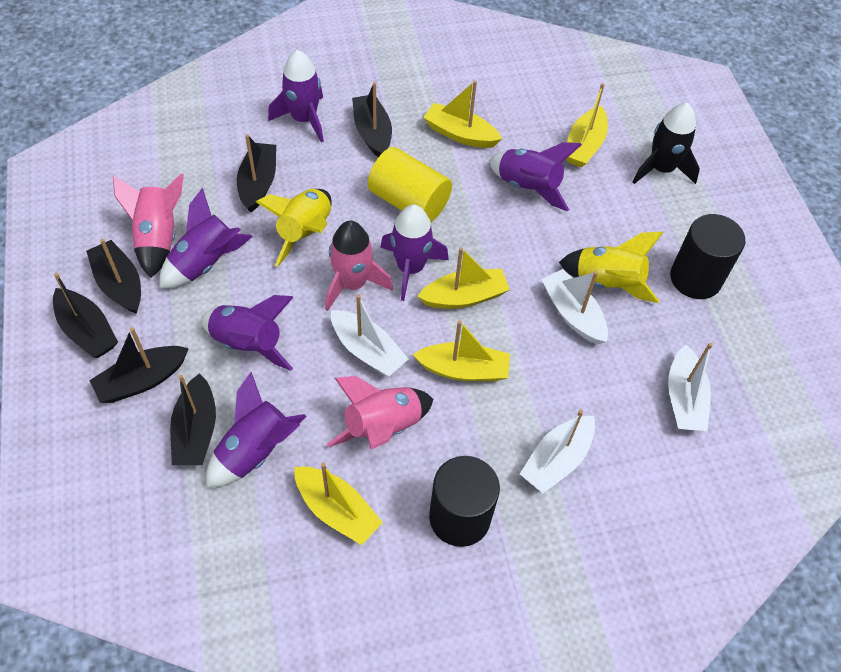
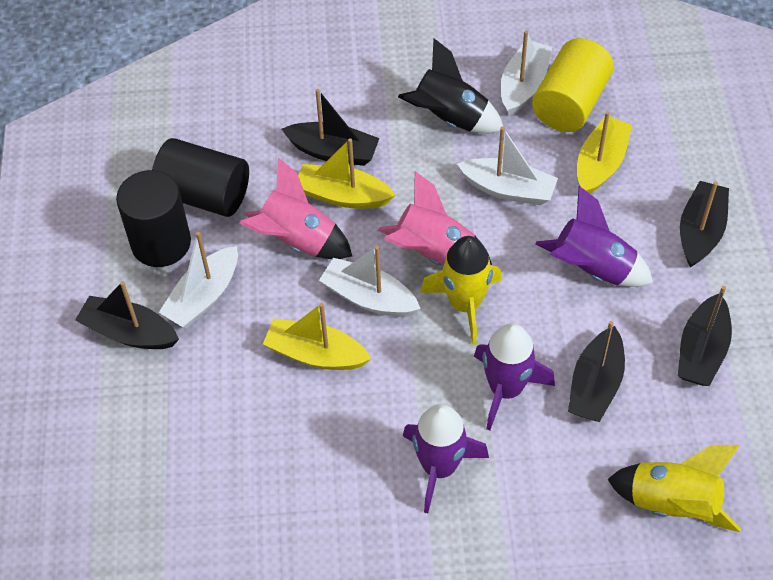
black boat: [53,273,118,358] [86,239,141,314] [89,327,189,403] [170,373,216,465] [237,134,276,212] [352,82,392,157] = 6 -> [75,281,179,349] [282,89,379,166] [568,321,625,422] [678,286,732,386] [680,181,729,267] = 5
pink rocket: [113,174,184,278] [325,221,393,311] [327,376,433,449] = 3 -> [239,158,352,259] [378,171,492,265] = 2
purple rocket: [159,188,253,288] [201,295,294,371] [206,372,307,487] [268,50,324,143] [380,204,449,301] [489,142,582,211] = 6 -> [403,404,489,513] [474,323,555,430] [535,186,653,287] = 3
yellow boat: [294,463,383,545] [413,320,510,381] [417,247,510,309] [423,80,502,148] [566,83,608,167] = 5 -> [263,303,371,370] [298,138,395,209] [577,111,632,194] = 3

